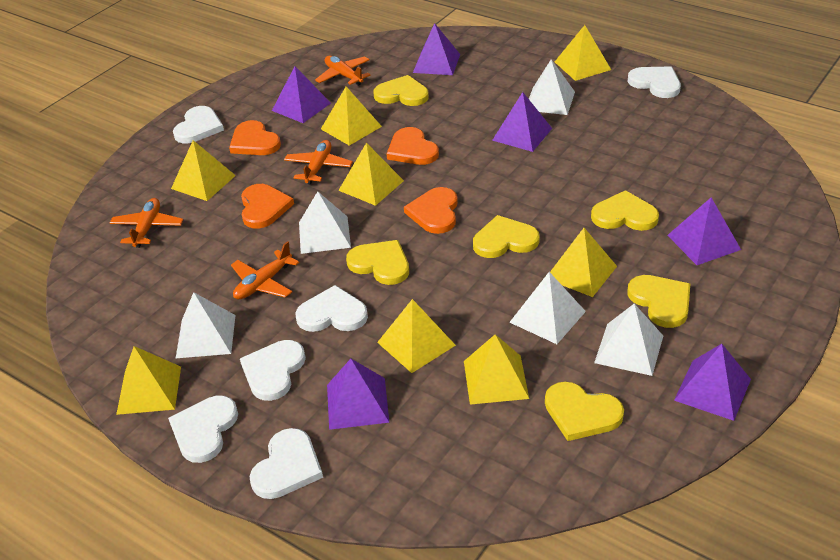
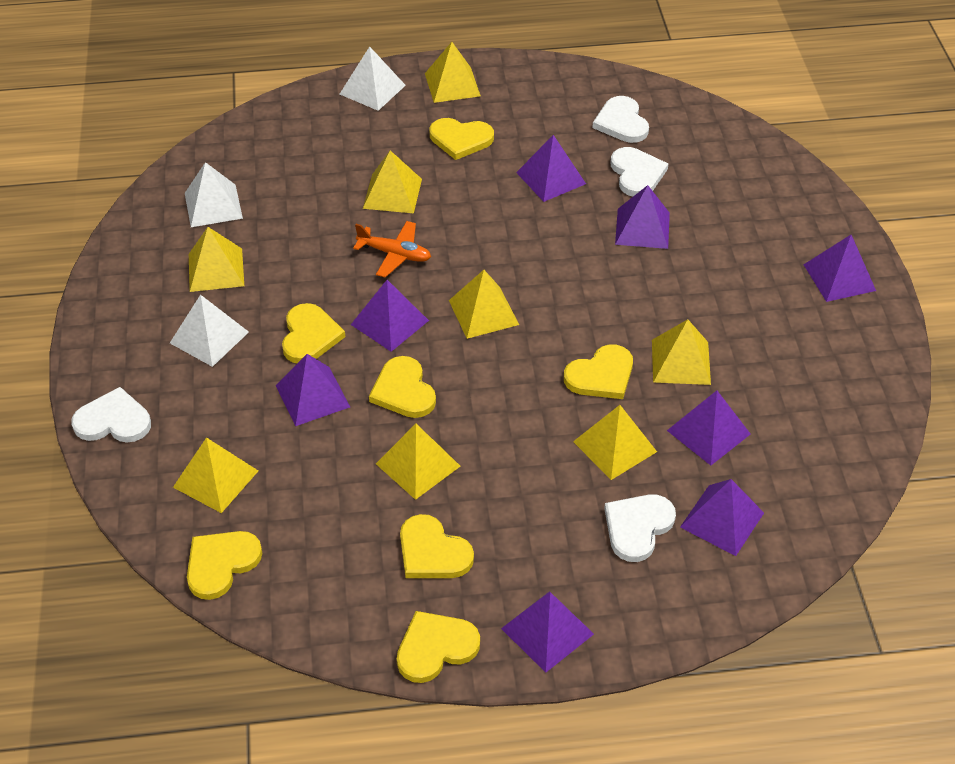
orange heart: [229,120,281,155] [241,184,294,228] [387,127,439,165] [404,187,458,234] = 4 -> none = 0
orange plane: [110,198,183,248] [231,241,299,299] [284,140,353,185] [315,56,371,86] = 4 -> [353,221,431,278] = 1
purple pyramid: [272,67,331,123] [327,359,389,430] [413,23,460,75] [492,92,552,152] [667,197,741,265] [674,344,751,421] = 6 -> [276,354,350,426] [351,280,429,352] [501,592,594,673] [516,135,586,202] [615,185,670,249] [667,390,750,465] [680,479,764,556] [804,235,876,302] = 8
white heart: [168,396,238,463] [173,106,224,143] [240,340,306,401] [249,428,323,499] [295,285,368,332] [628,66,681,98] = 6 -> [71,387,151,443] [592,96,649,143] [604,494,676,562] [610,147,668,196] = 4
white pyramid: [176,292,236,358] [299,191,351,254] [509,272,586,344] [529,59,575,115] [594,304,663,376] = 5 -> [170,294,249,367] [185,162,243,227] [340,46,406,111] = 3
yellow heart: [346,240,409,285] [373,75,429,106] [473,215,540,258] [545,382,624,441] [591,190,659,231] [628,275,690,328] = 6 -> [187,531,262,600] [282,303,345,363] [369,356,436,418] [397,611,480,683] [400,514,474,578] [429,118,494,160] [564,344,633,399] = 7

